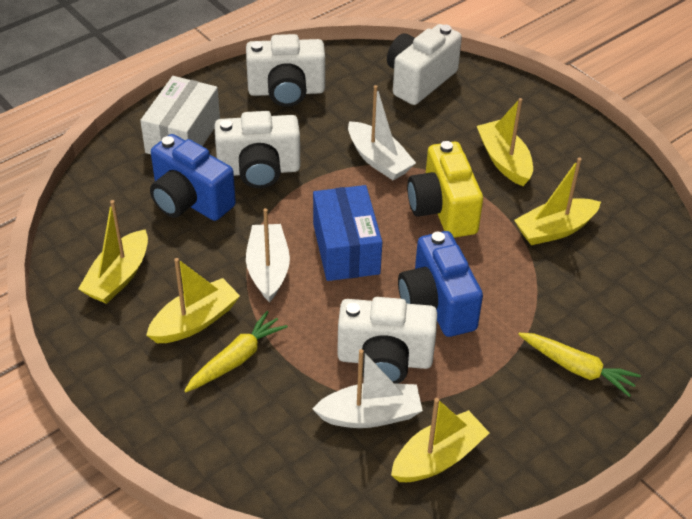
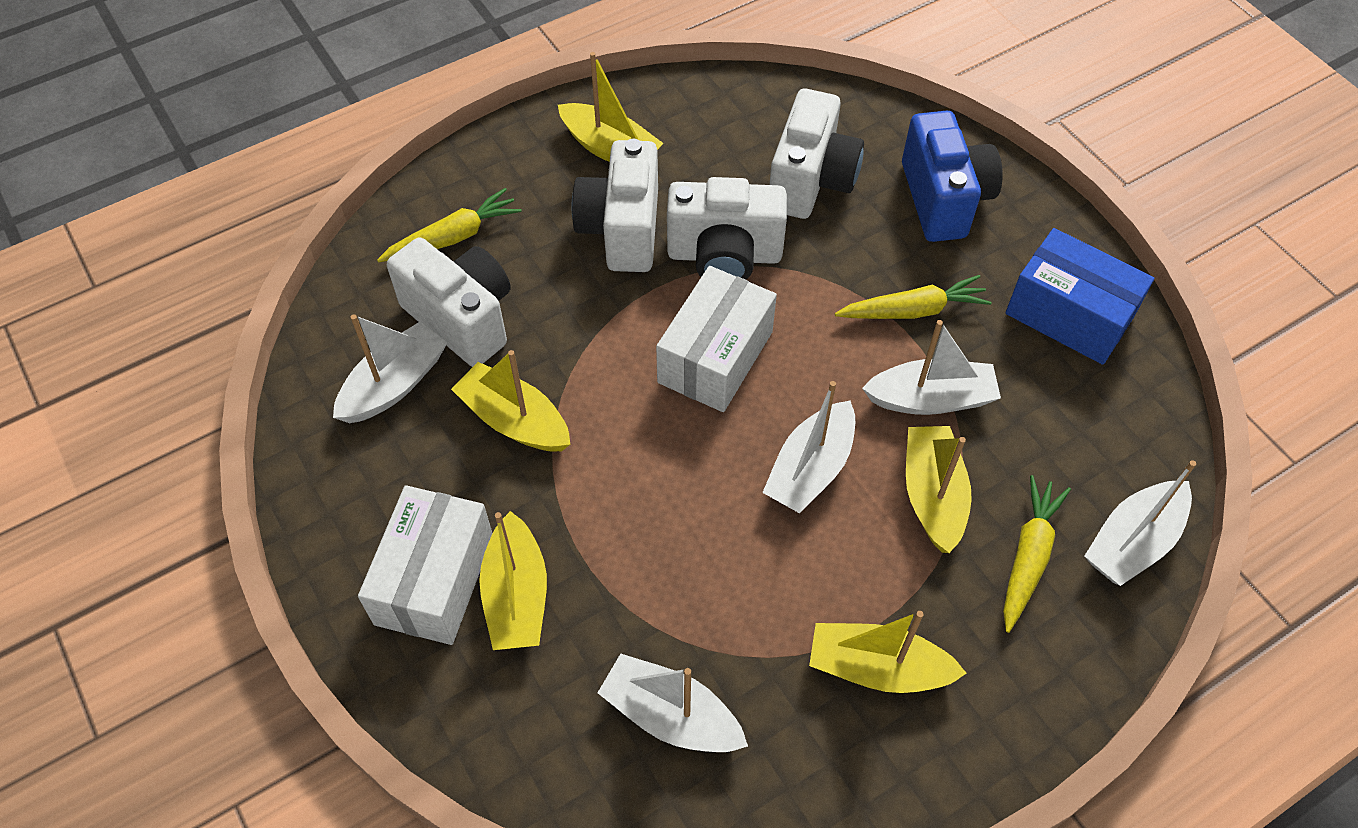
blue camera: [150,134,236,221] [398,231,483,337] = 2 -> [902,111,1003,242] = 1
white boat: [246,208,290,302] [313,349,423,428] [348,85,416,180] = 3 -> [333,314,448,423] [598,654,748,752] [762,381,855,513] [862,320,1001,415] [1085,460,1196,586] = 5
white box: [140,76,220,154] = 1 -> [358,485,493,645] [656,266,777,412] = 2
yellow camera: [407,141,483,238] = 1 -> none = 0
yellow carrot: [184,311,288,392] [518,333,641,397] = 2 -> [377,188,522,262] [835,275,992,319] [1003,475,1071,633] = 3

